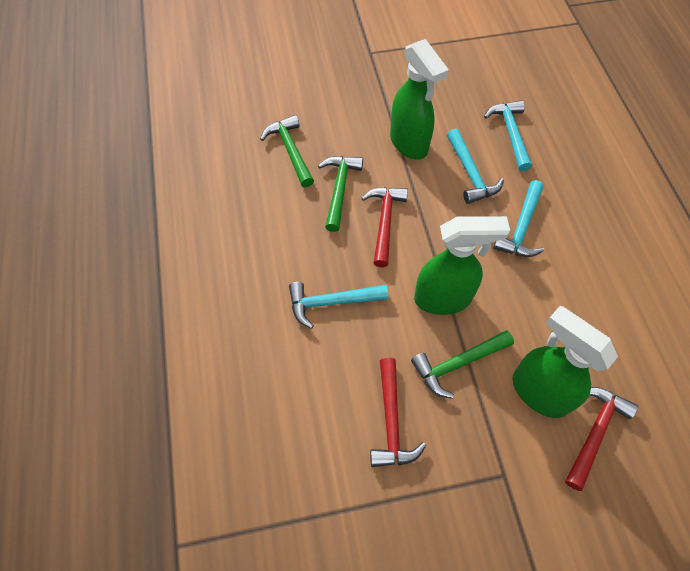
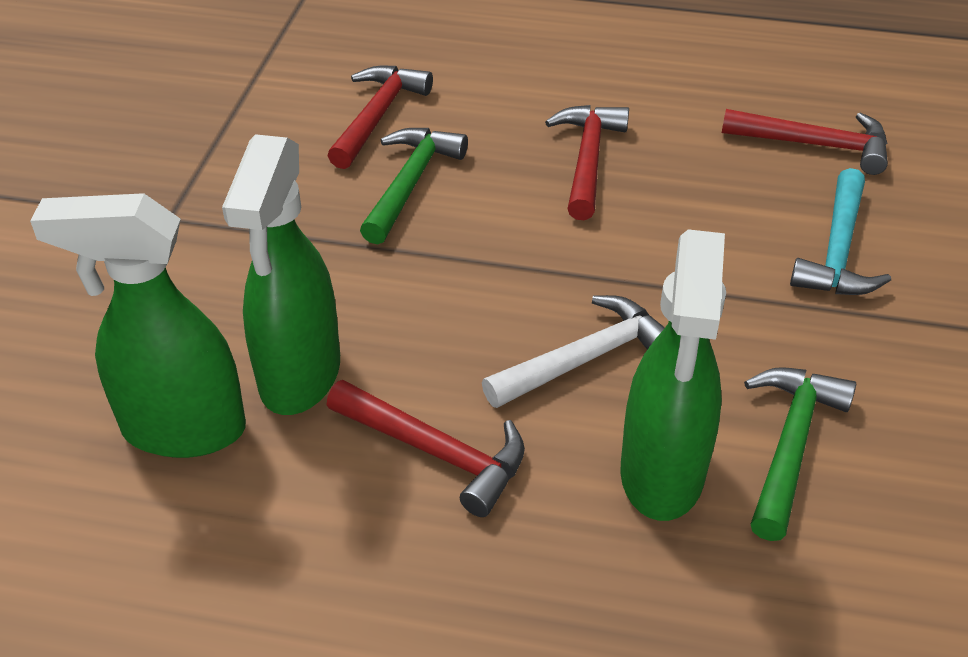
green hammer: [260,115,314,187] [318,156,363,232] [411,330,514,399] = 3 -> [360,128,468,244] [744,367,856,541] = 2
red hammer: [362,187,408,267] [370,358,426,467] [565,387,638,491] = 3 -> [327,380,525,517] [328,66,433,169] [545,105,629,220] [722,109,888,175] = 4
turquoise hammer: [289,282,388,329] [447,128,504,204] [484,100,532,171] [493,180,544,257] = 4 -> [790,168,891,295] = 1
white hammer: none = 0 -> [482,295,665,408] = 1

